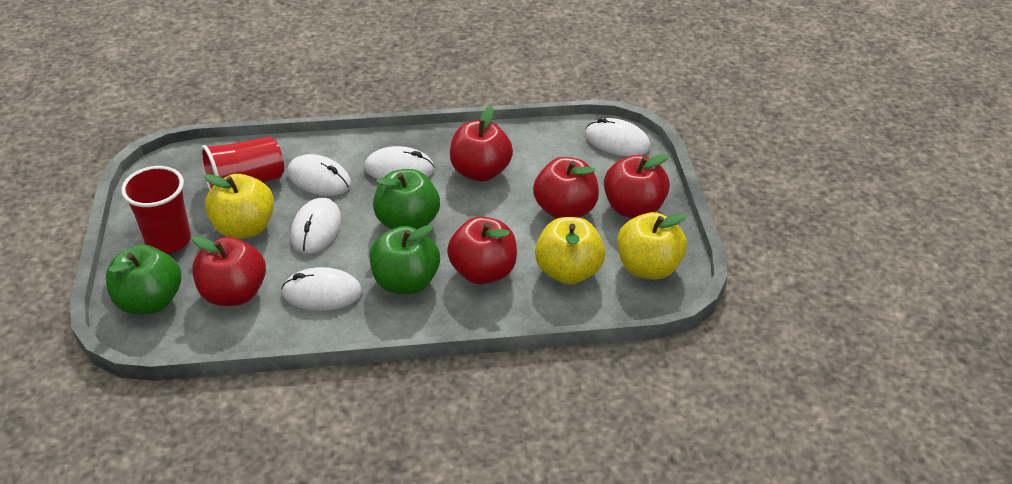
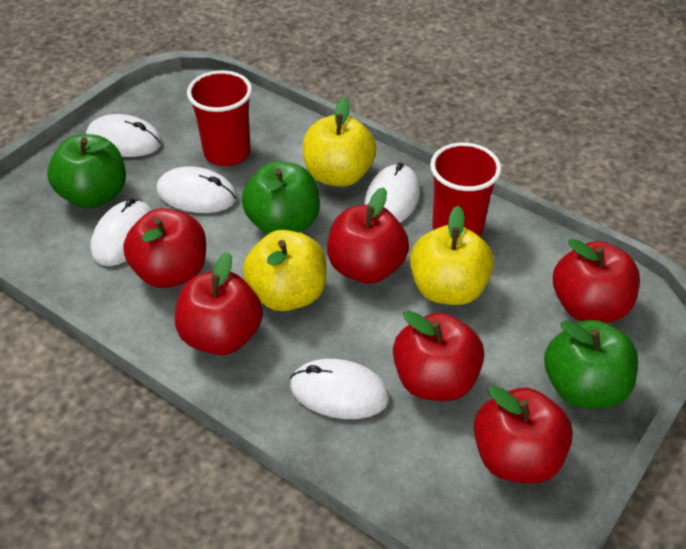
red apple: [192,236,266,306] [447,217,517,284] [450,106,513,181] [533,157,599,219] [604,154,670,218] = 5 -> [123,208,206,288] [175,252,263,355] [327,187,409,284] [393,310,484,401] [474,386,573,484] [553,238,640,323] = 6

